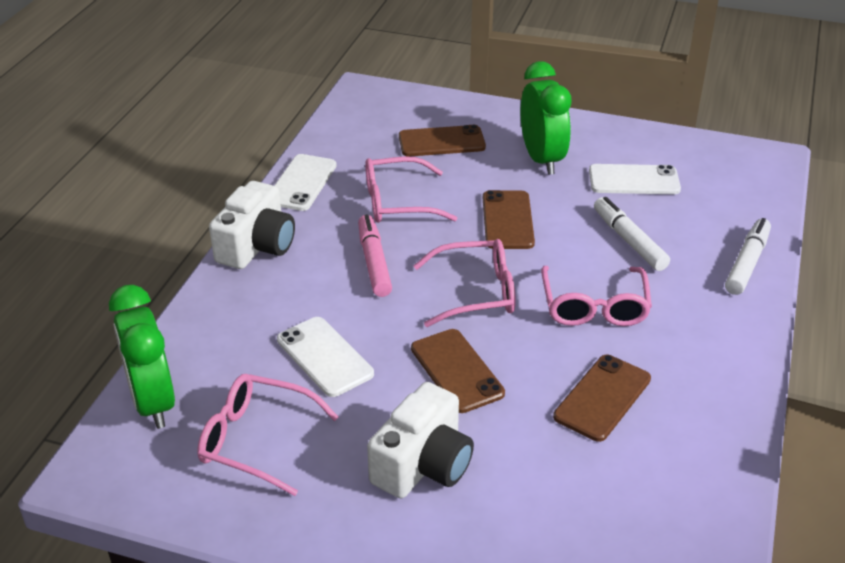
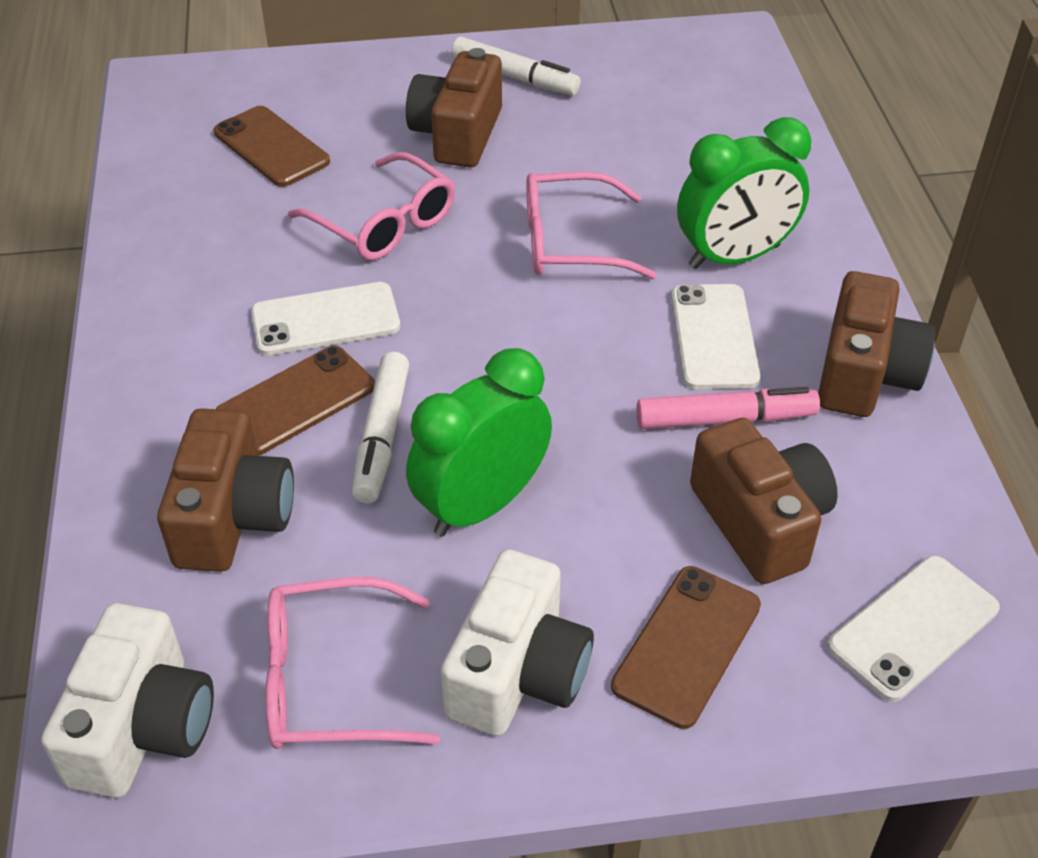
brown camera: none = 0 -> [157,408,294,572] [406,48,502,168] [690,418,838,584] [818,271,936,417] = 4
brown phone: [399,125,486,157] [411,329,505,413] [483,190,535,249] [553,355,651,442] = 4 -> [214,106,330,187] [216,346,375,456] [611,566,761,729] = 3
pink glasses: [197,374,339,496] [365,156,457,223] [413,239,516,327] [541,266,652,326] = 4 -> [266,577,440,749] [288,152,455,260] [526,171,657,279] = 3

